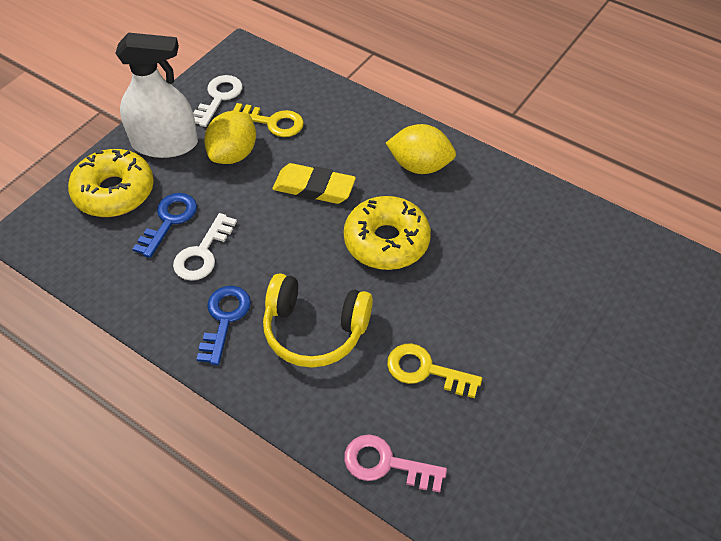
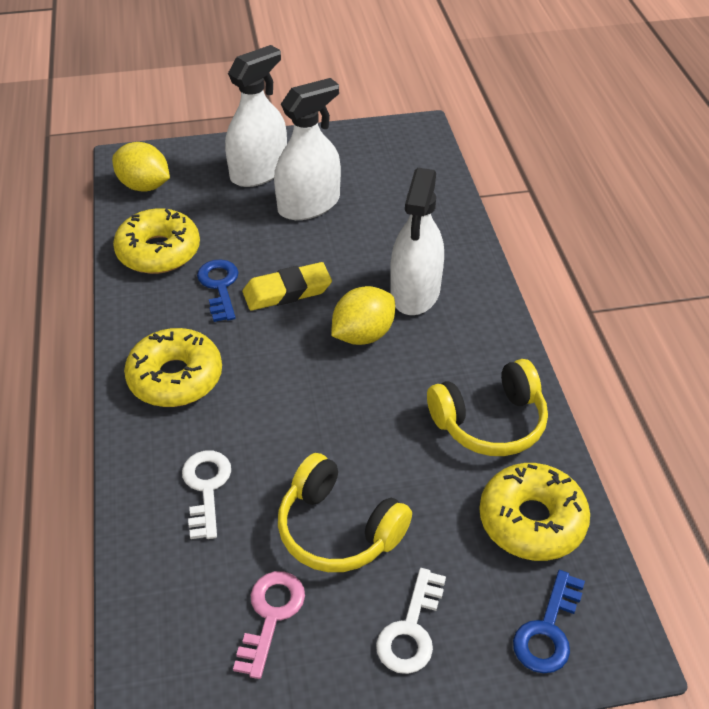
white spray bottle: [115,32,198,158] = 1 -> [225,45,287,187] [274,78,341,220] [390,168,444,315] = 3
yellow donut: [68,149,154,217] [344,196,431,270] = 2 -> [113,208,200,274] [124,328,222,407] [479,463,590,561] = 3
yellow headphones: [263,273,373,367] = 1 -> [278,453,412,572] [427,359,548,456] = 2
yellow key: [232,103,304,137] [387,344,482,398] = 2 -> none = 0

